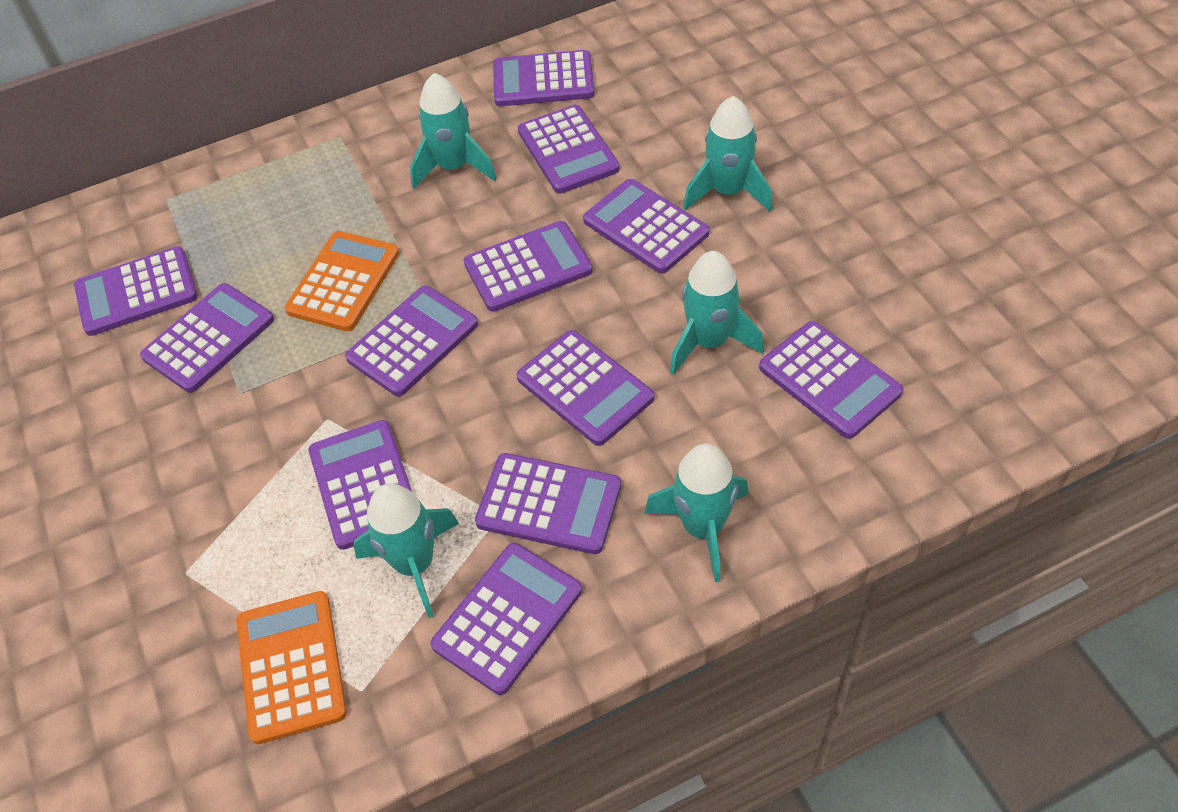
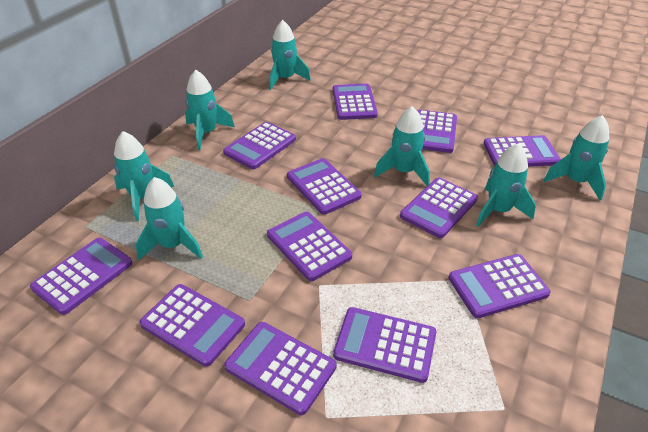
orange calculator: [237,591,347,744] [285,231,400,331] = 2 -> none = 0
turquoise rocket: [353,483,459,618] [410,73,497,189] [644,444,748,582] [670,251,764,375] [683,96,773,212] = 5 -> [114,131,174,221] [135,177,203,261] [185,70,235,150] [269,20,311,90] [374,106,430,186] [476,143,536,227] [543,115,609,200] = 7

